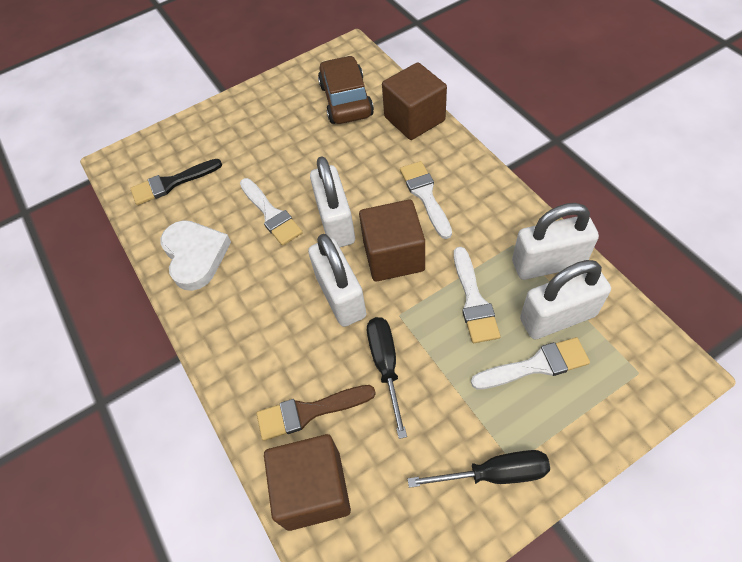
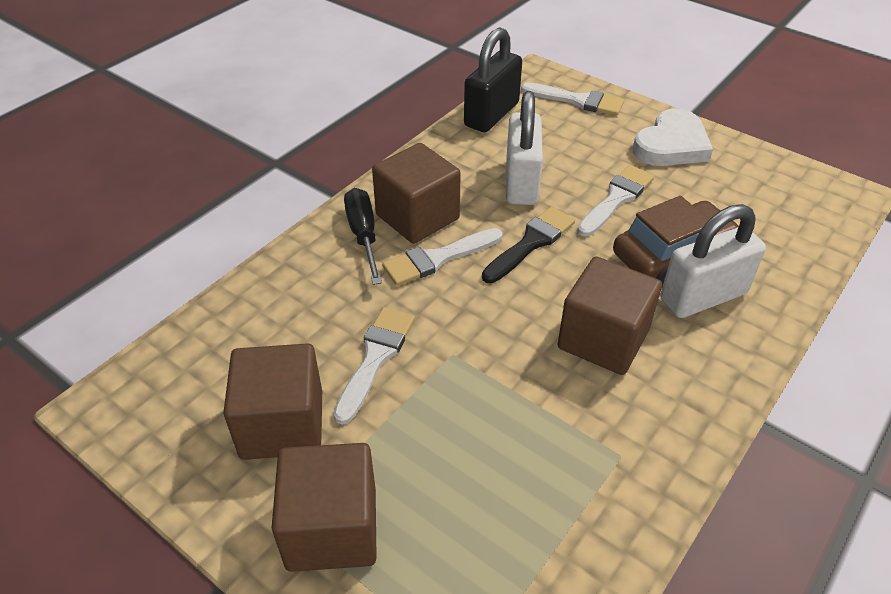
black padlock: none = 0 -> [464,27,522,132] = 1
black screwdriver: [367,317,407,439] [408,450,550,488] = 2 -> [344,188,382,285] = 1
brown brush: [257,385,376,441] = 1 -> none = 0
brown cube: [264,434,351,531] [359,200,425,281] [382,62,447,140] = 3 -> [223,343,322,460] [272,443,377,572] [372,143,461,244] [557,256,662,375] = 4
white padlock: [308,234,366,327] [310,156,355,247] [512,203,599,280] [520,260,611,340] = 4 -> [506,91,543,205] [660,204,766,318] = 2

